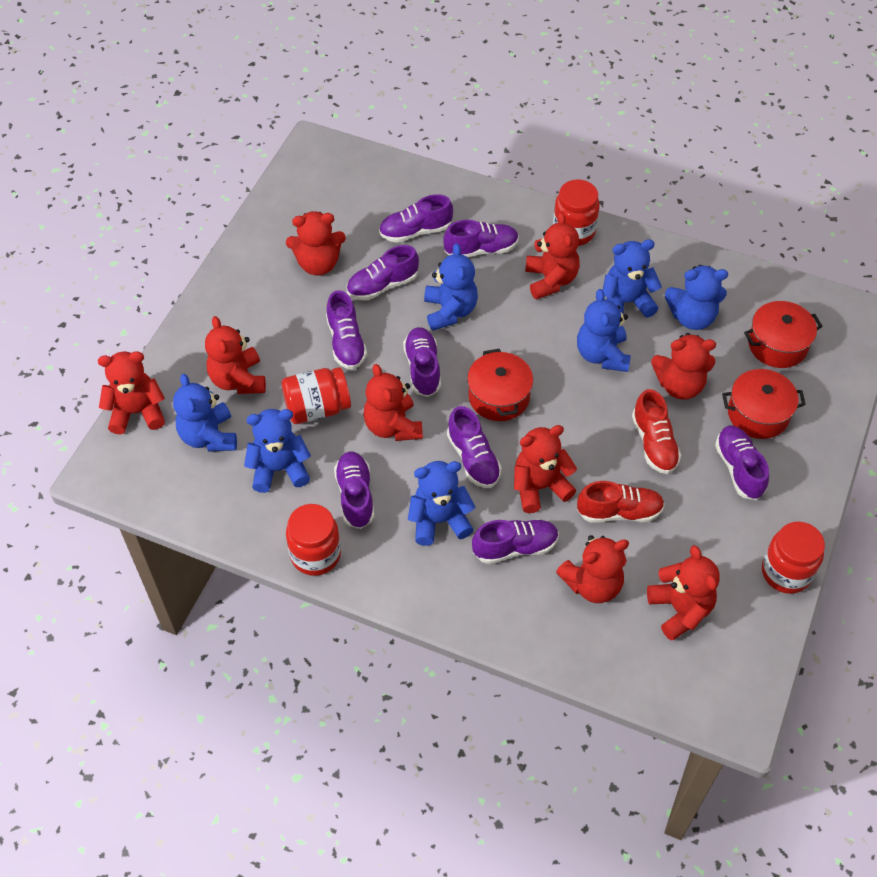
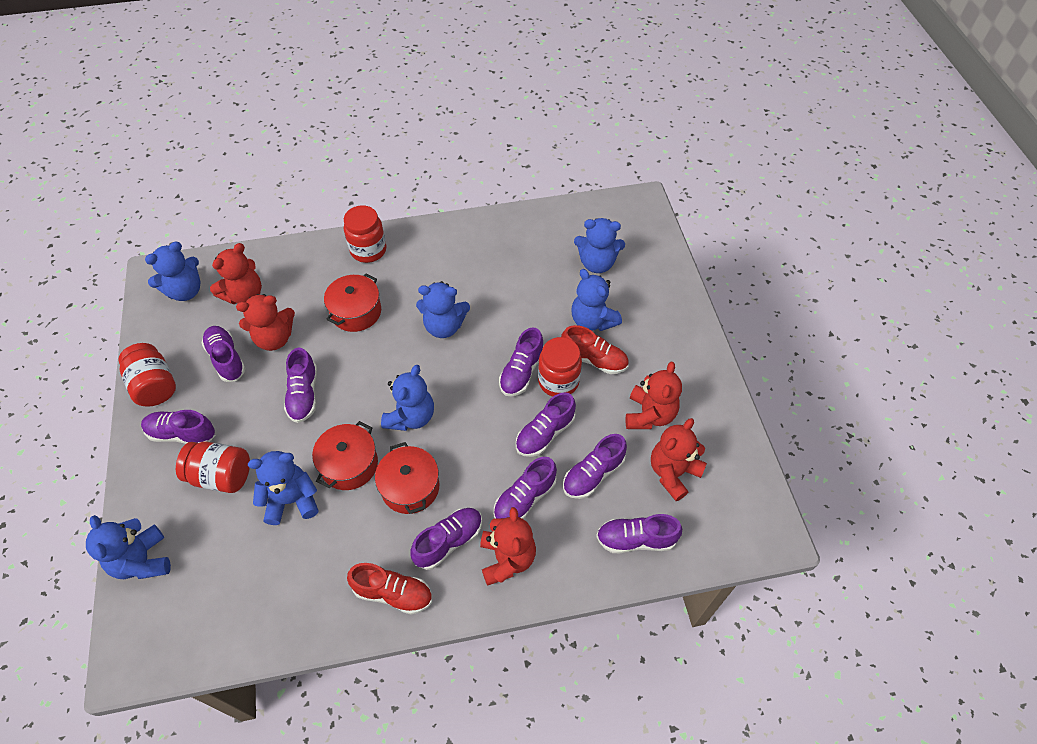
red teddy bear: [98,351,165,434] [205,316,266,394] [286,211,346,275] [363,364,423,441] [514,425,577,513] [525,212,580,300] [556,535,629,603] [647,545,720,641] [651,333,716,400] = 9 -> [210,243,262,304] [236,294,295,351] [480,507,536,586] [626,362,682,429] [651,418,707,501] = 5

